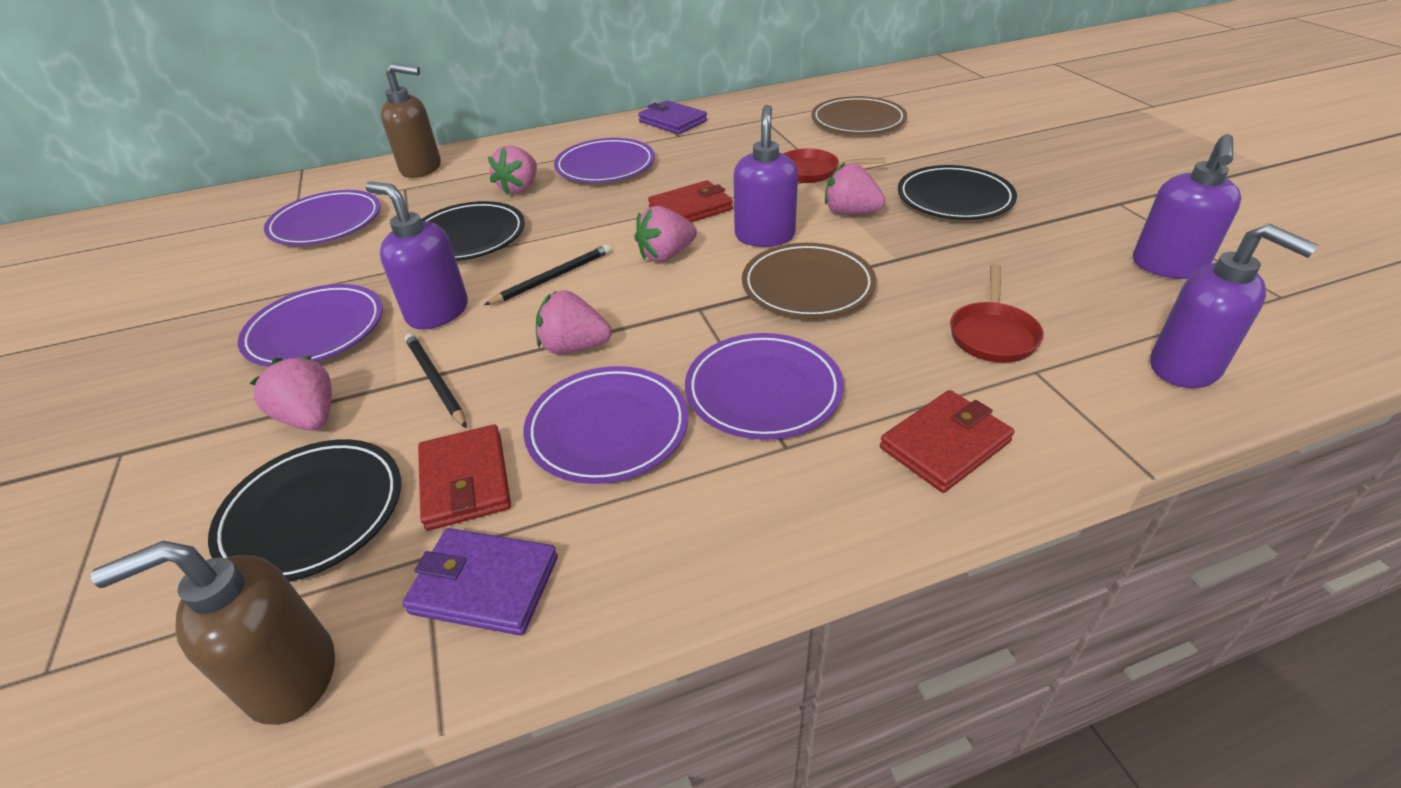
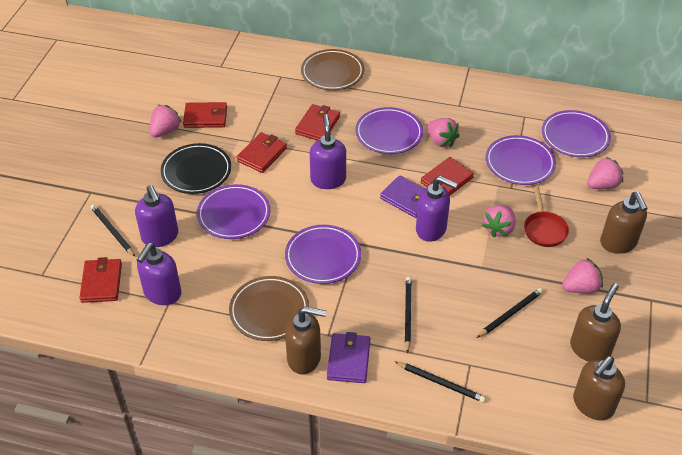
black pencil: [405,333,467,428] [484,244,611,305] = 2 -> [90,204,135,257] [395,362,486,403] [405,277,412,353] [477,288,543,338] = 4
black plate: [208,439,401,582] [421,201,525,261] [898,165,1017,220] = 3 -> [161,143,231,194] = 1
brown soap dispenser: [91,541,335,725] [381,63,441,178] = 2 -> [285,306,326,374] [570,283,621,362] [573,356,625,420] [600,192,648,254] = 4
red pan: [783,148,885,183] [950,264,1044,363] = 2 -> [524,186,569,247] = 1
red wallet: [418,424,511,531] [648,180,733,222] [880,390,1014,493] = 3 -> [79,257,122,303] [183,102,227,128] [236,132,287,173] [295,104,340,141] [421,157,474,195] = 5

